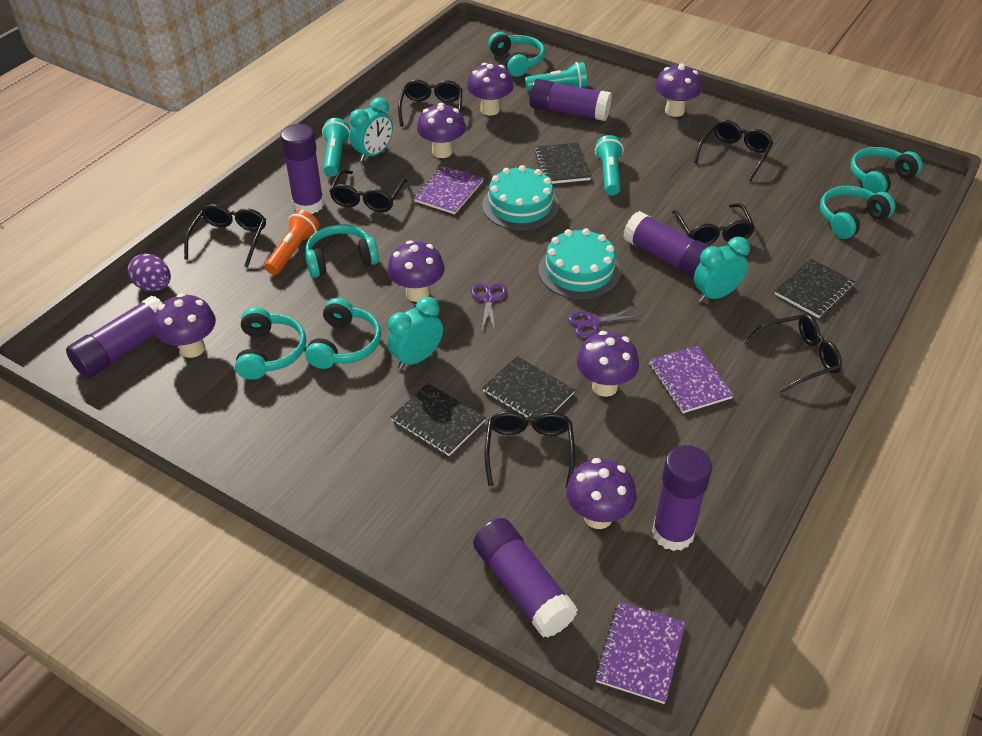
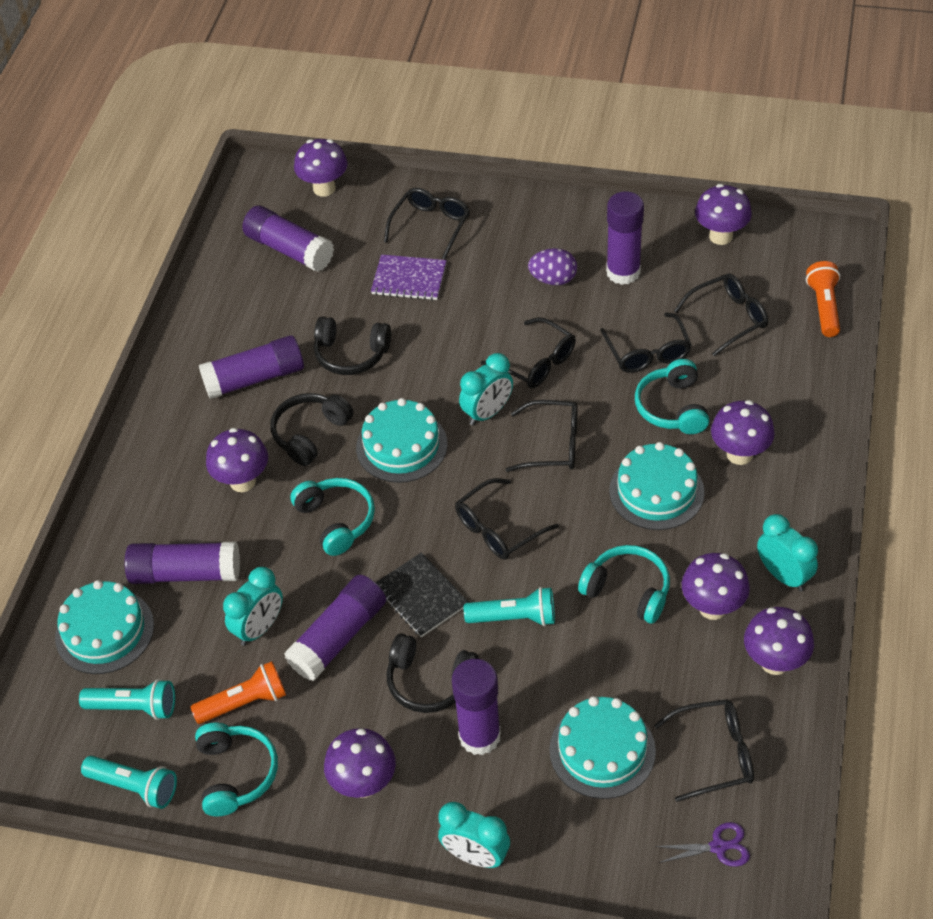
black headphones: none = 0 -> [271,393,353,466] [314,316,391,375] [386,633,479,713] = 3
black notebook: [391,383,486,456] [482,356,575,417] [534,143,591,184] [775,259,855,318] = 4 -> [376,552,469,637] = 1
orange flashlight: [265,210,319,275] = 1 -> [191,661,286,724] [806,261,840,337] = 2
purple notebook: [414,166,484,214] [595,602,686,704] [649,345,734,413] = 3 -> [371,254,447,300] = 1
purple scissors: [471,283,507,331] [568,308,639,338] = 2 -> [655,822,750,867] = 1
turquoise cake: [482,165,559,230] [538,228,621,299] = 2 -> [55,580,154,674] [356,398,448,483] [549,696,656,799] [609,442,704,530] = 4
turquoise clock: [350,97,393,162] [387,297,443,369] [694,237,750,302] = 3 -> [223,567,283,646] [438,802,510,868] [459,353,513,426] [757,514,818,591] = 4
turquoise headphones: [235,307,306,380] [305,224,379,278] [305,298,381,369] [488,32,545,77] [820,186,895,239] [851,147,923,194] = 6 -> [195,723,278,816] [290,478,375,556] [578,545,670,624] [635,359,709,434] = 4

